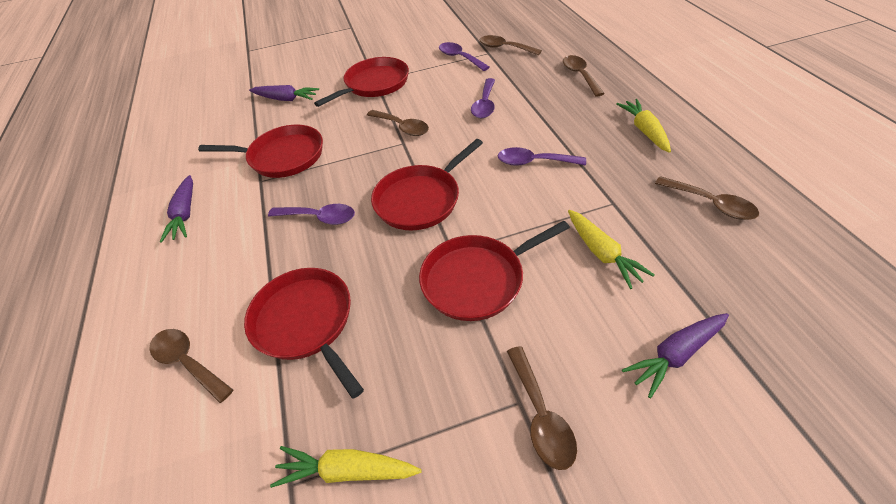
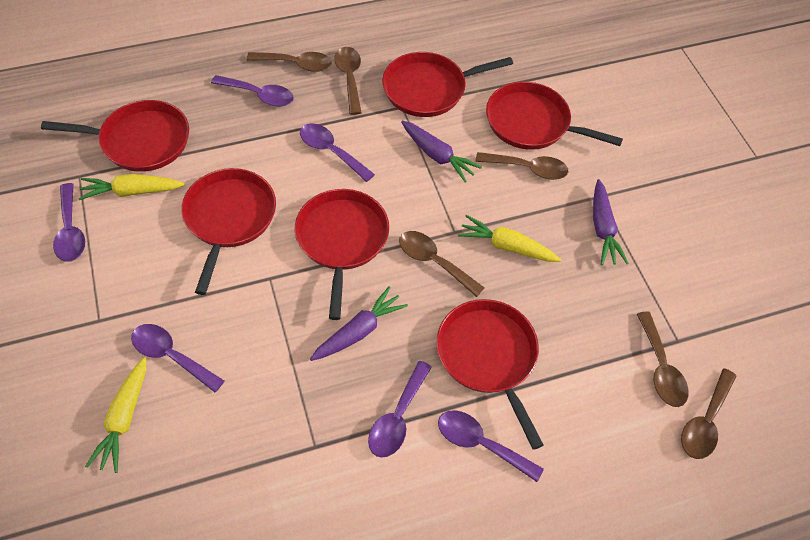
purple spoon: [268,204,355,225] [439,42,490,71] [471,78,495,118] [498,147,586,166] = 4 -> [53,183,85,262] [131,324,224,392] [211,75,294,107] [300,123,375,182] [368,361,432,458] [438,410,544,482] = 6
red pan: [198,125,323,178] [244,268,364,399] [314,57,409,107] [371,139,483,230] [419,221,570,321] = 5 -> [41,100,189,172] [181,168,276,295] [295,189,389,320] [382,52,513,117] [436,299,544,450] [486,81,623,150] = 6

